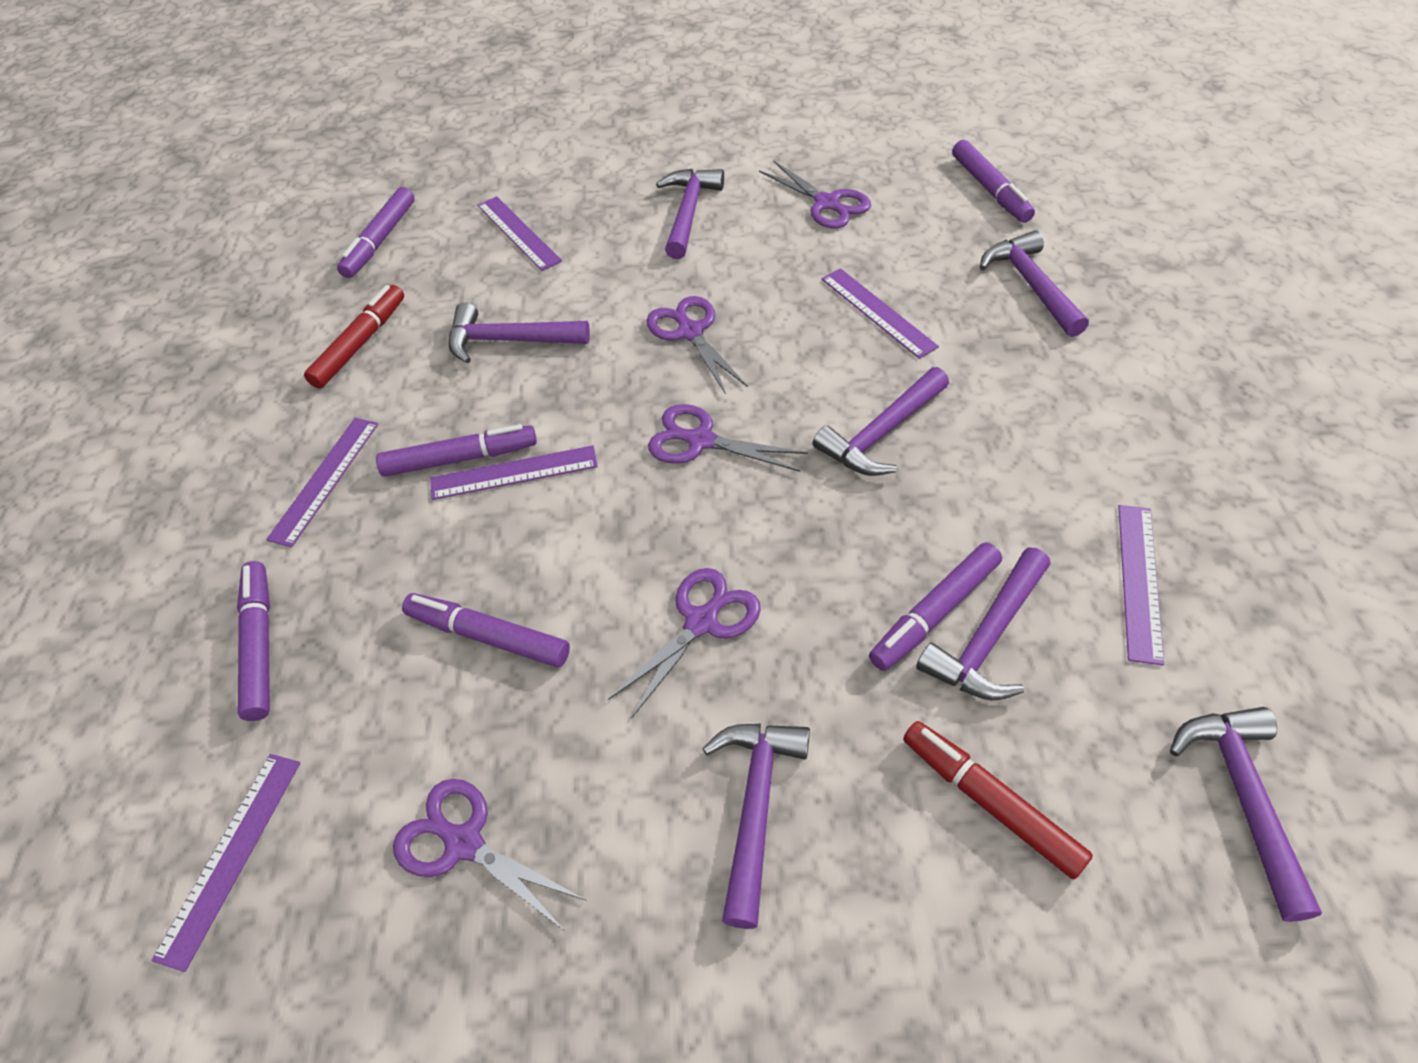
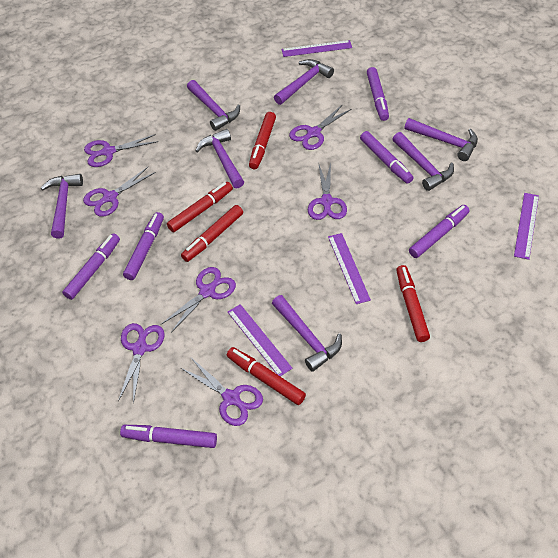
purple ruler: [151,754,300,972] [266,418,378,547] [430,445,598,500] [478,196,562,271] [822,268,939,359] [1118,505,1164,666] = 6 -> [228,304,293,376] [282,40,352,57] [328,233,371,304] [514,193,539,260] = 4
purple scissors: [393,779,587,931] [608,568,761,719] [646,296,748,394] [648,404,808,472] [759,160,871,228] = 5 -> [83,167,156,217] [84,134,158,167] [118,323,165,404] [161,267,236,333] [181,358,263,426] [289,104,351,150] [308,162,347,220] = 7
red marker: [304,285,404,389] [903,721,1093,879] = 2 -> [167,182,233,232] [181,205,243,262] [227,347,306,405] [249,112,276,169] [396,265,430,342] = 5

